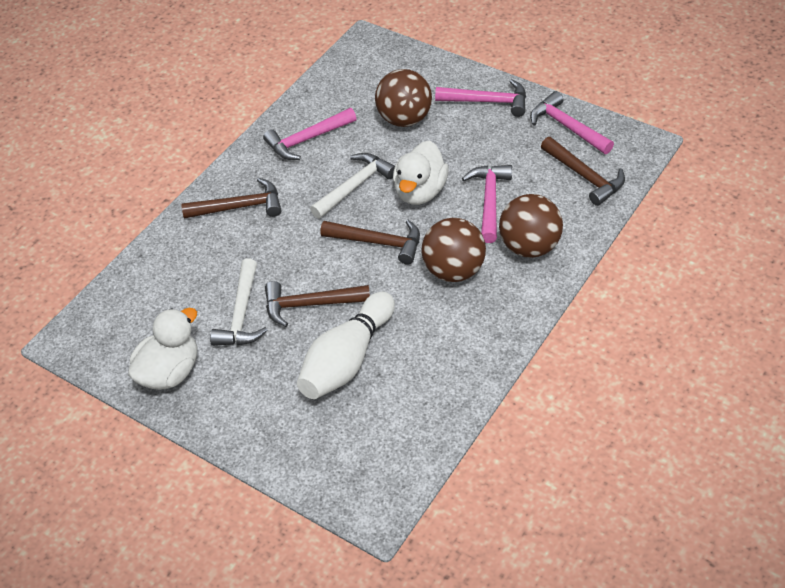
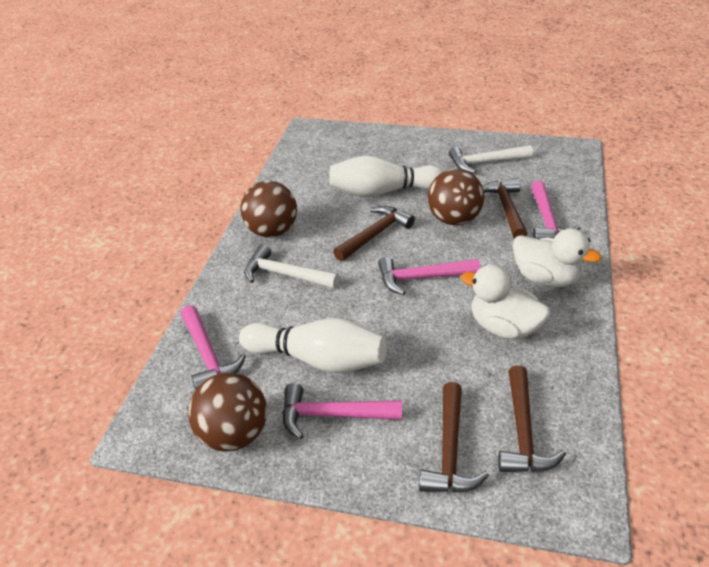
white bowling pin: [297,292,395,399] = 1 -> [239,318,387,373] [330,155,444,197] = 2

